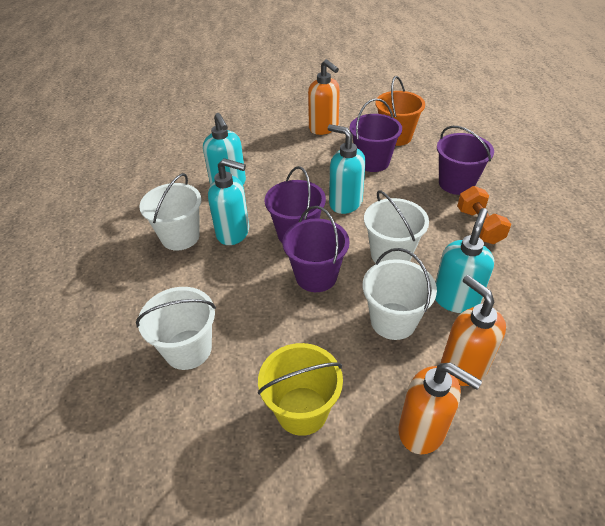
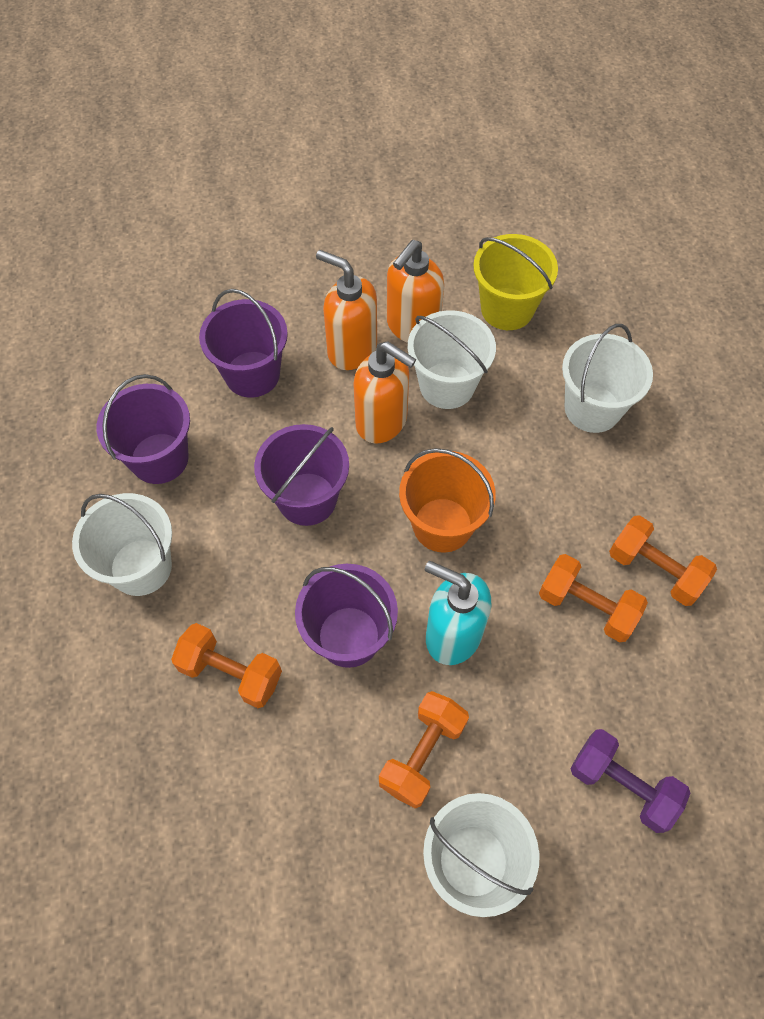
orange dumbbell: [457,186,511,244] = 1 -> [171,623,282,708] [379,691,469,809] [539,554,648,642] [609,515,717,606] = 4
purple dumbbell: none = 0 -> [570,729,690,833] = 1
turquoise soap dispenser: [203,113,246,186] [208,158,249,245] [328,124,366,214] [435,208,494,313] = 4 -> [425,561,491,665] = 1

